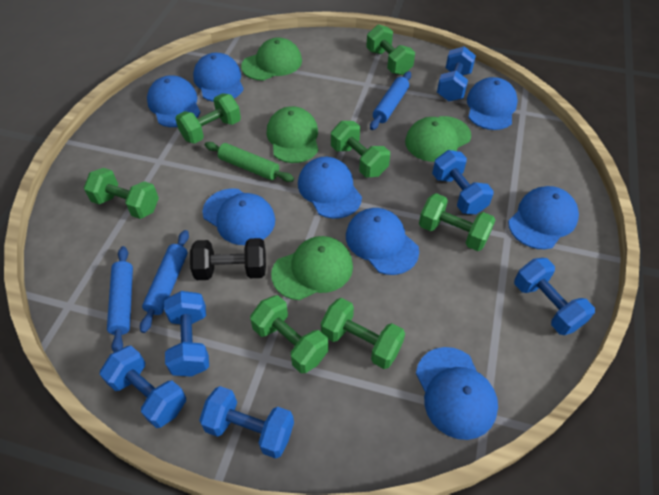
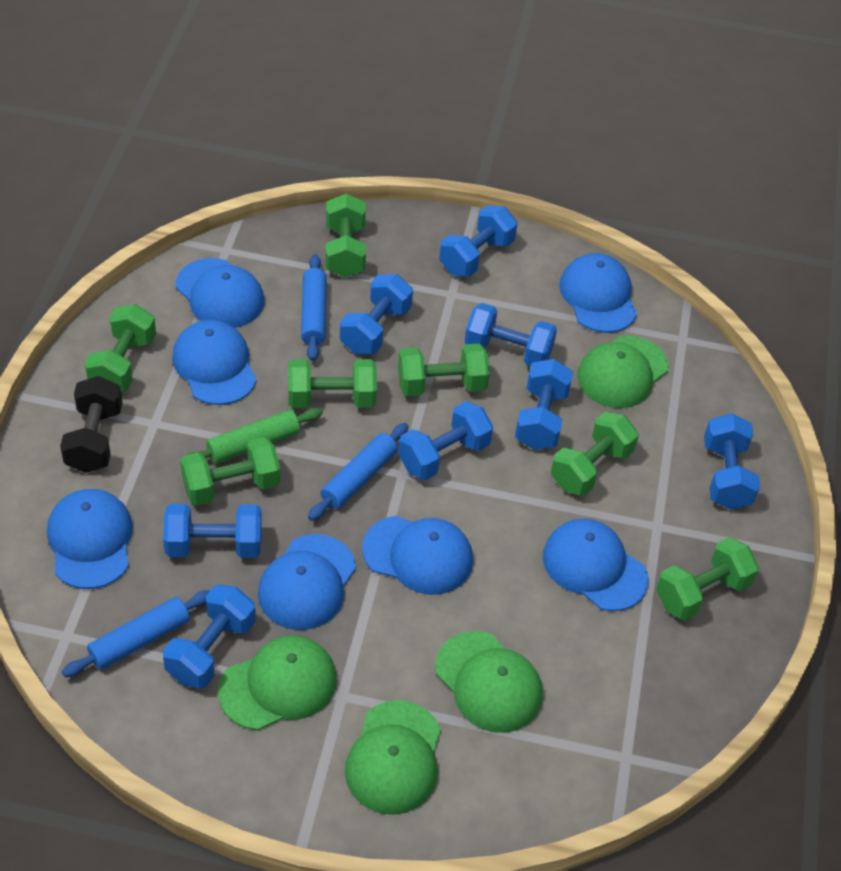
blue cap: [147,75,200,127] [193,53,243,102] [202,188,275,245] [298,157,362,219] [346,208,419,275] [416,347,498,440] [467,77,518,130] [508,186,579,249] = 8 -> [47,489,133,589] [172,320,257,405] [176,258,264,328] [258,534,356,630] [362,516,473,595] [543,519,649,611] [559,253,637,333] = 7
blue dumbbell: [99,346,186,428] [164,291,209,377] [199,386,294,459] [432,150,494,214] [437,46,476,101] [514,258,595,335] = 6 -> [163,504,262,558] [163,584,256,689] [340,274,413,354] [398,401,493,480] [439,205,517,277] [465,303,557,367] [515,359,573,450] [704,413,760,509] = 8

